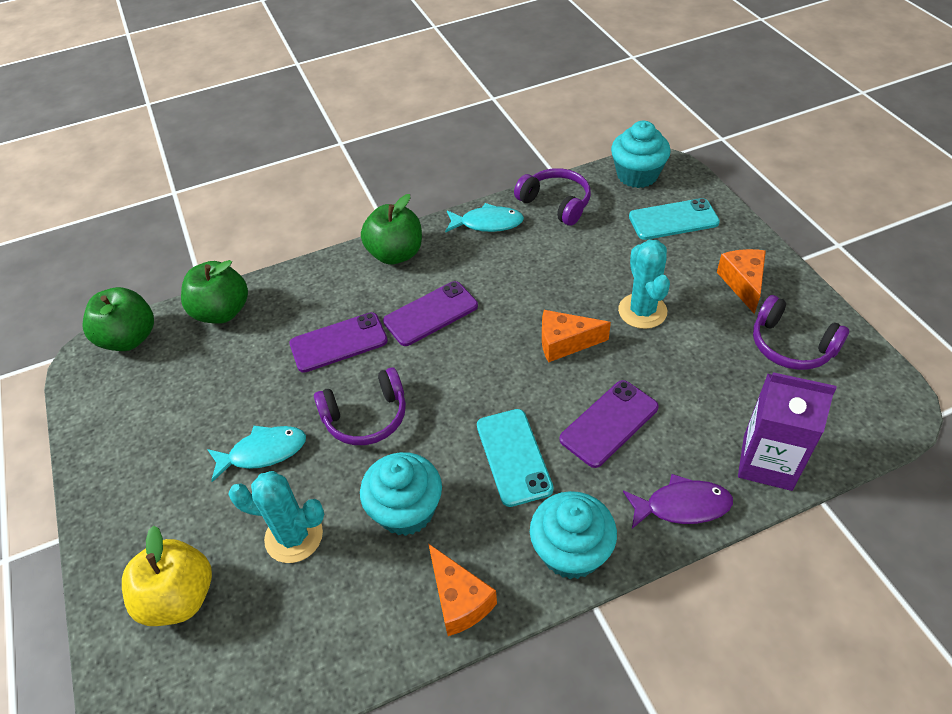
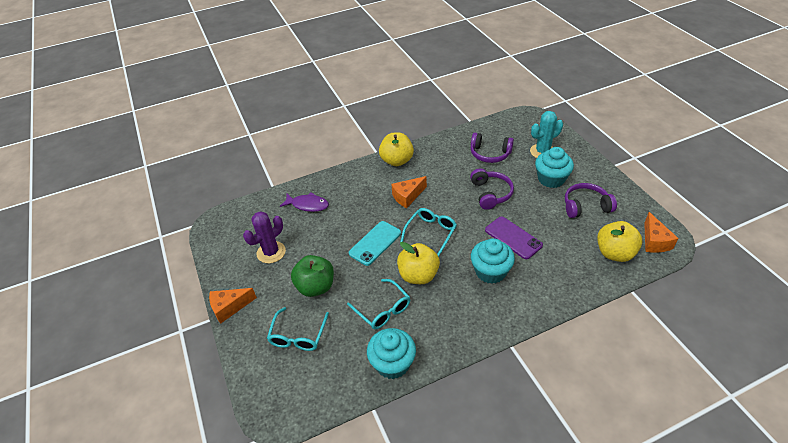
green apple: [83,287,154,351] [181,260,248,324] [361,194,422,265] = 3 -> [291,255,334,297] = 1
purple cactus: none = 0 -> [243,211,286,263] = 1
purple carton: [738,372,837,491] = 1 -> none = 0
purple phone: [289,312,388,372] [383,281,478,346] [559,380,659,468] = 3 -> [485,217,543,259] = 1
turquoise cactus: [228,471,324,563] [618,239,670,329] = 2 -> [530,111,563,158] = 1
turquoise fish: [207,426,306,482] [445,203,524,233] = 2 -> none = 0
turquoise glasses: none = 0 -> [267,307,329,351] [347,279,411,329] [400,208,457,257] = 3
turquoise phone: [477,409,554,507] [629,198,720,240] = 2 -> [349,221,401,266] = 1
yellow apple: [122,526,212,626] = 1 -> [379,132,414,166] [397,242,440,284] [597,221,642,262] = 3

